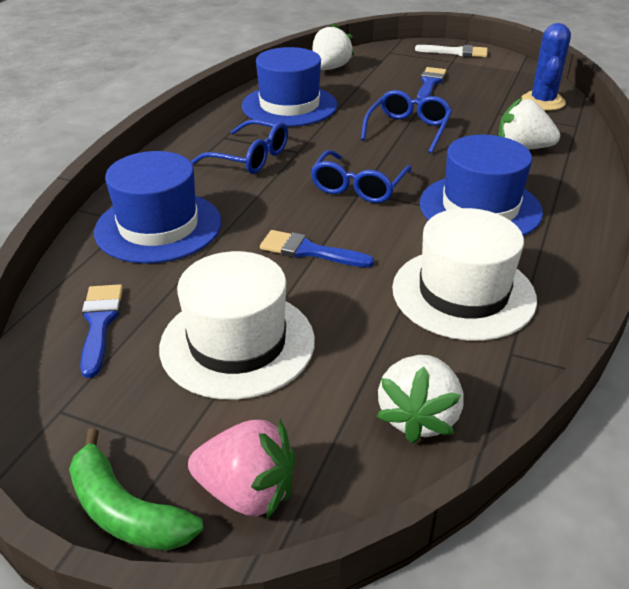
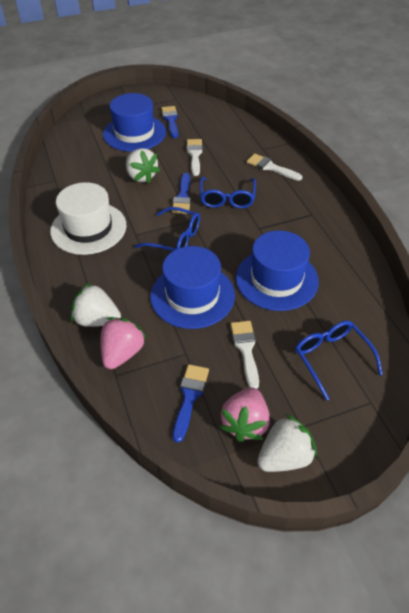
blue cactus: [521,23,571,111] = 1 -> none = 0
green banana: [69,428,203,551] = 1 -> none = 0
pink strawberry: [188,419,295,520] = 1 -> [101,317,147,369] [220,387,270,442] = 2
white brush: [415,45,488,57] = 1 -> [187,139,203,176] [230,321,259,389] [247,153,302,181] = 3
white hat: [159,251,315,400] [392,208,537,341] = 2 -> [50,182,127,255] = 1

